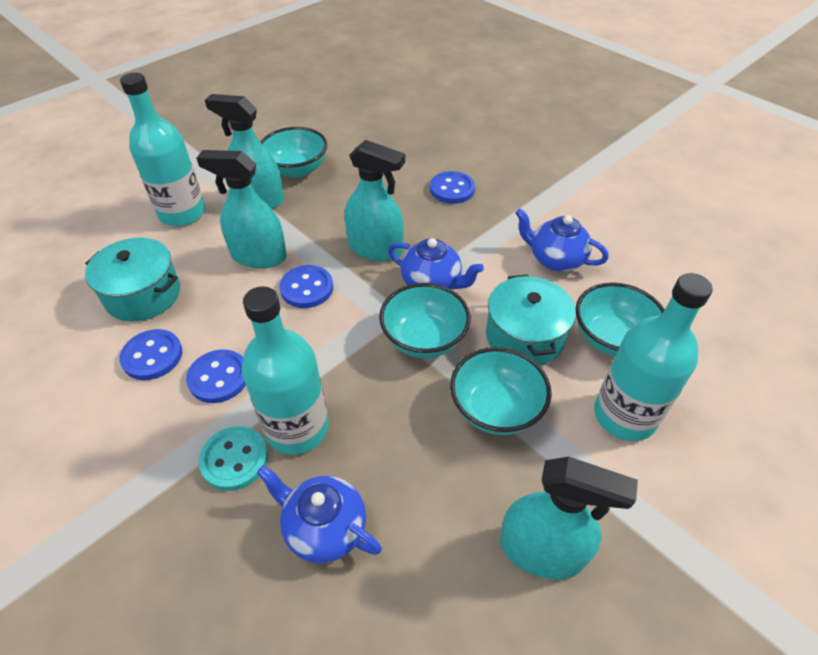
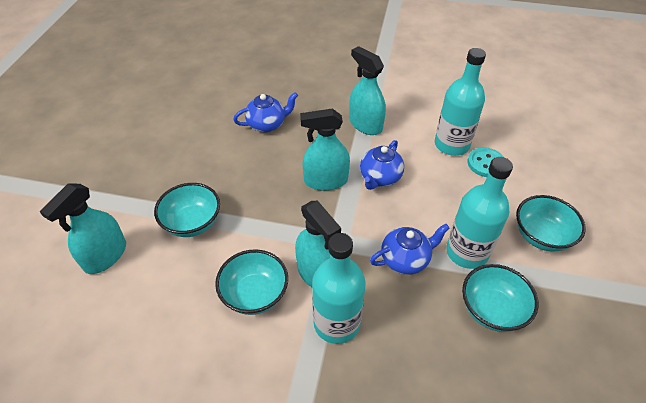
blue button: [120,329,182,380] [186,349,246,403] [280,265,333,308] [430,171,475,204] = 4 -> none = 0
turquoise pot: [85,238,180,322] [486,275,576,366] = 2 -> none = 0

